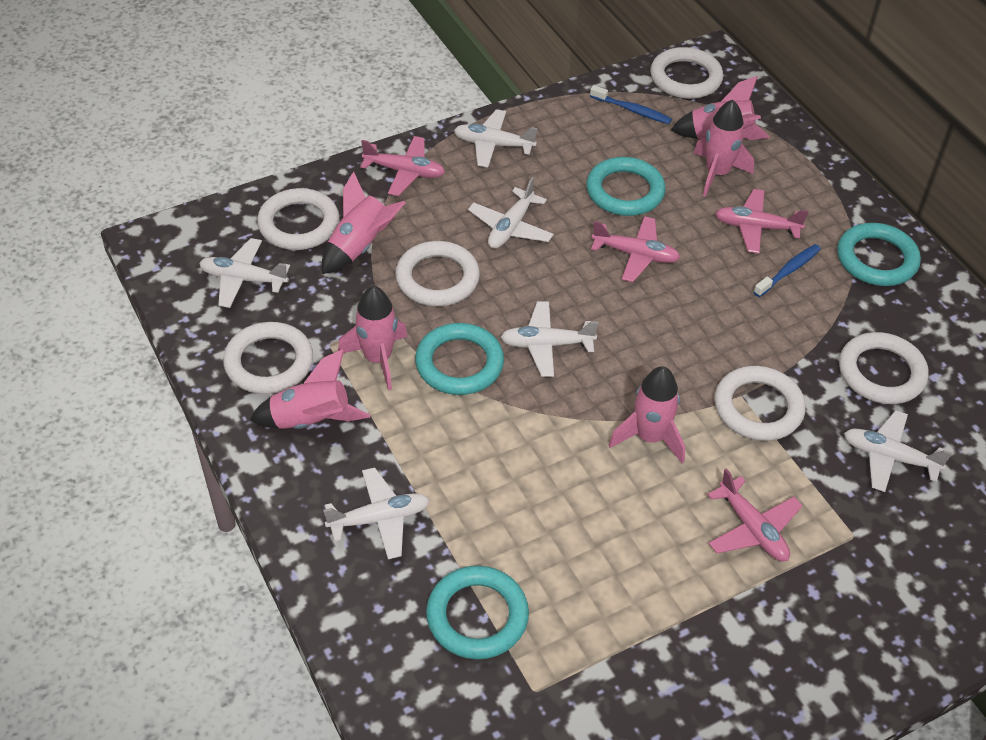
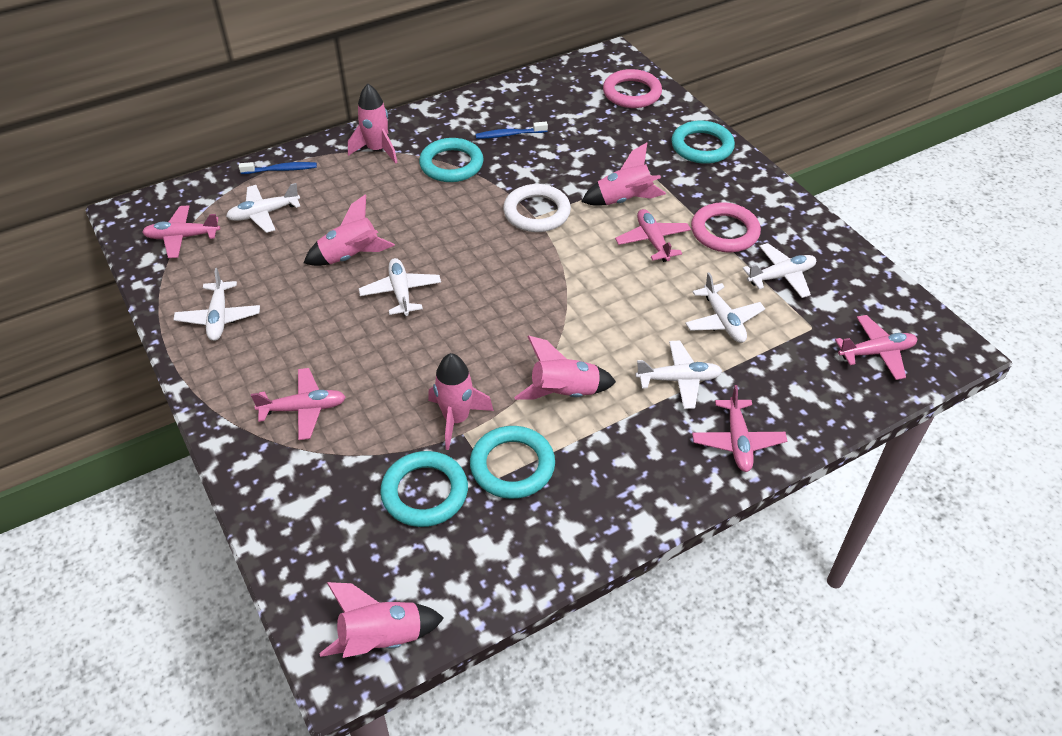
pink plane: [360,136,445,196] [591,216,680,282] [707,468,802,562] [715,189,808,254] = 4 -> [142,205,220,258] [251,368,346,440] [615,209,691,262] [692,385,787,472] [835,315,917,380] = 5
pink ring: none = 0 -> [603,69,662,108] [691,202,761,252] = 2
white ring: [223,322,313,394] [257,188,339,250] [395,241,480,306] [650,47,723,99] [714,366,806,441] [839,332,929,404] = 6 -> [503,184,571,232] = 1

